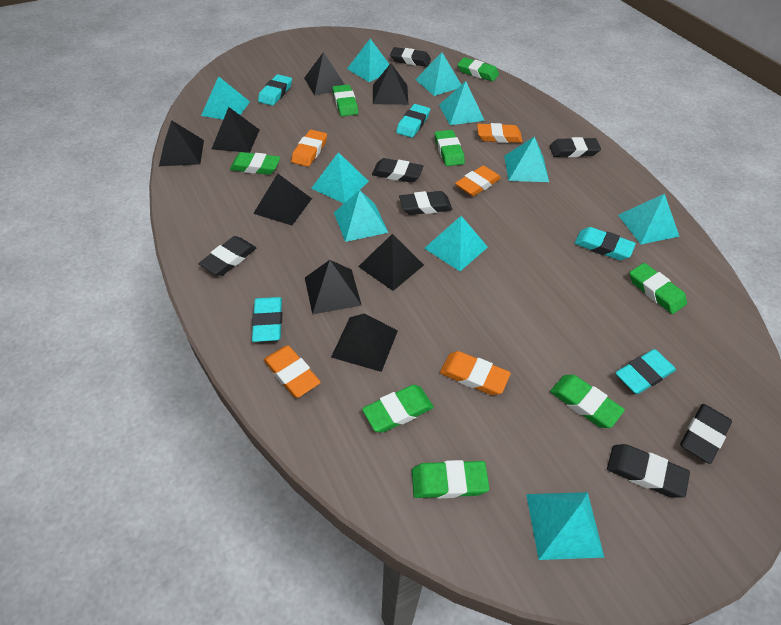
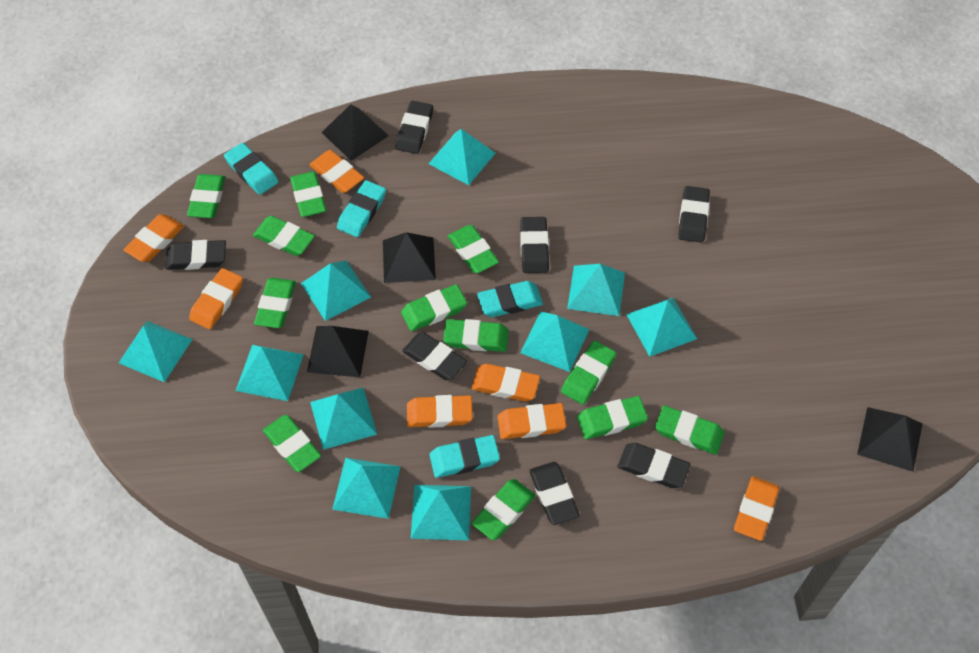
black pyramid: [159,120,204,166] [212,107,259,153] [253,174,312,225] [304,52,345,96] [305,260,362,314] [331,313,398,372] [358,234,424,291] [373,63,408,105] = 8 -> [307,326,369,377] [321,104,389,161] [383,232,436,283] [857,407,922,471] = 4
green eraser: [230,152,280,175] [332,85,358,116] [362,385,434,433] [412,460,489,499] [435,130,465,166] [458,57,499,81] [550,375,625,428] [630,263,687,314] = 8 -> [187,174,225,218] [253,216,315,256] [254,278,296,328] [263,415,321,472] [290,171,326,217] [401,284,467,331] [443,319,509,352] [448,225,499,273] [472,479,536,540] [561,341,616,405] [577,396,648,439] [655,406,724,454] = 12
orange eraser: [264,345,321,398] [291,130,327,167] [440,351,511,395] [455,165,501,196] [477,123,522,143] = 5 -> [123,214,184,262] [189,268,243,329] [309,150,364,193] [407,395,473,428] [471,364,540,402] [497,403,566,439] [734,476,779,541] = 7
turquoise eraser: [252,297,282,342] [258,75,292,106] [396,104,430,138] [575,227,636,260] [615,349,676,394] = 5 -> [224,143,278,195] [337,180,386,237] [429,435,500,478] [477,281,543,317] = 4

